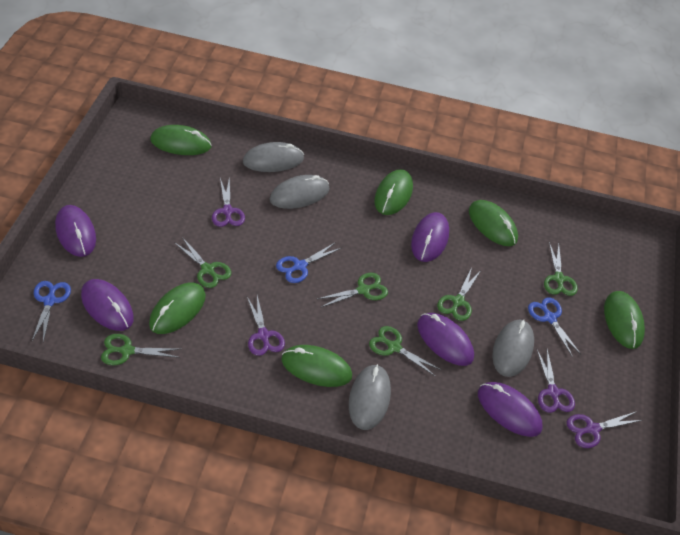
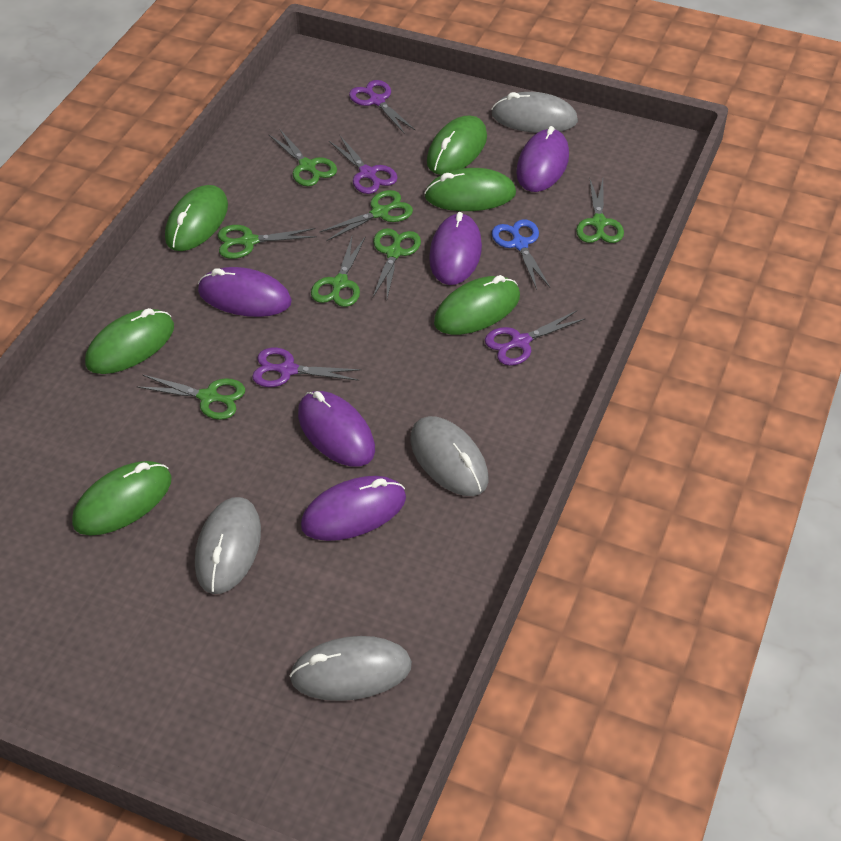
blue scissors: [32,281,71,342] [276,242,341,283] [528,297,581,357] = 3 -> [492,219,550,290] = 1
green scissors: [101,334,180,365] [174,237,231,288] [317,273,388,308] [369,326,441,377] [437,267,481,321] [544,242,578,296] = 6 -> [136,375,245,420] [218,225,317,259] [269,130,337,186] [311,236,366,307] [319,190,413,241] [373,228,421,298] [576,179,624,243] = 7

